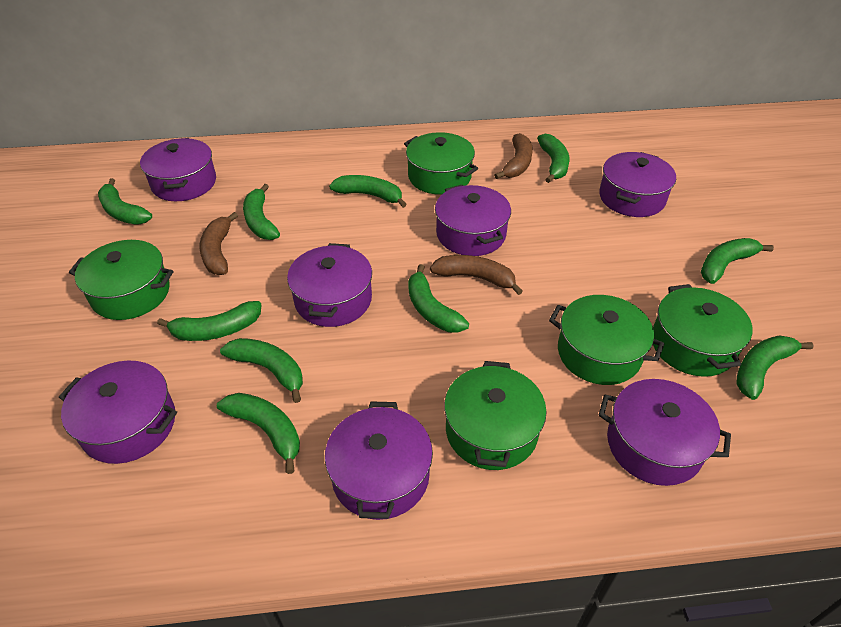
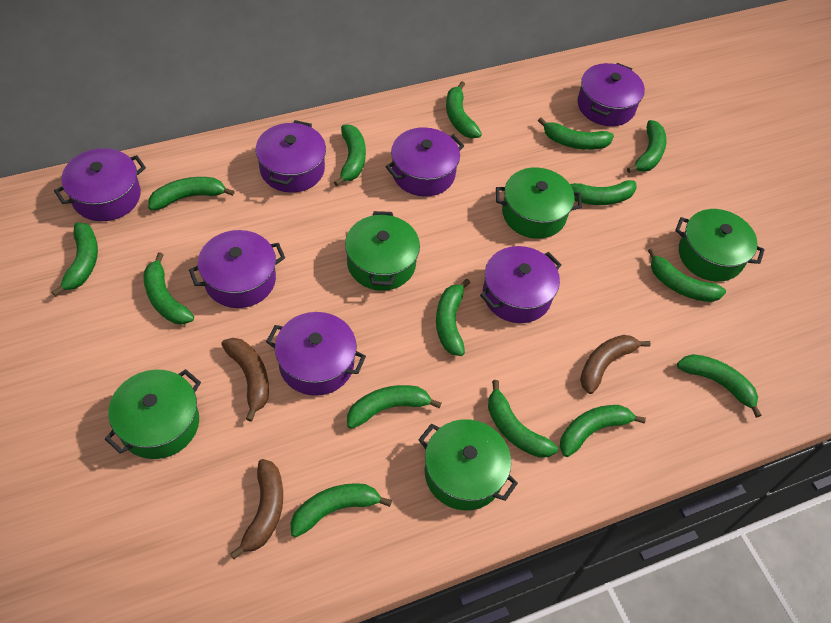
green banana: [98,178,152,224] [157,301,261,341] [217,393,300,474] [220,338,303,403] [243,184,280,240] [329,175,407,208] [408,264,469,333] [537,134,570,183] [701,238,774,284] [736,335,814,400] = 10 -> [52,222,98,297] [144,252,194,324] [148,177,234,210] [290,483,392,538] [334,125,366,186] [347,385,441,429] [436,279,470,356] [446,81,482,138] [488,380,558,458] [538,118,614,150] [560,405,646,457] [570,180,637,205] [627,120,666,173] [648,248,726,302] [677,354,762,418] = 15

